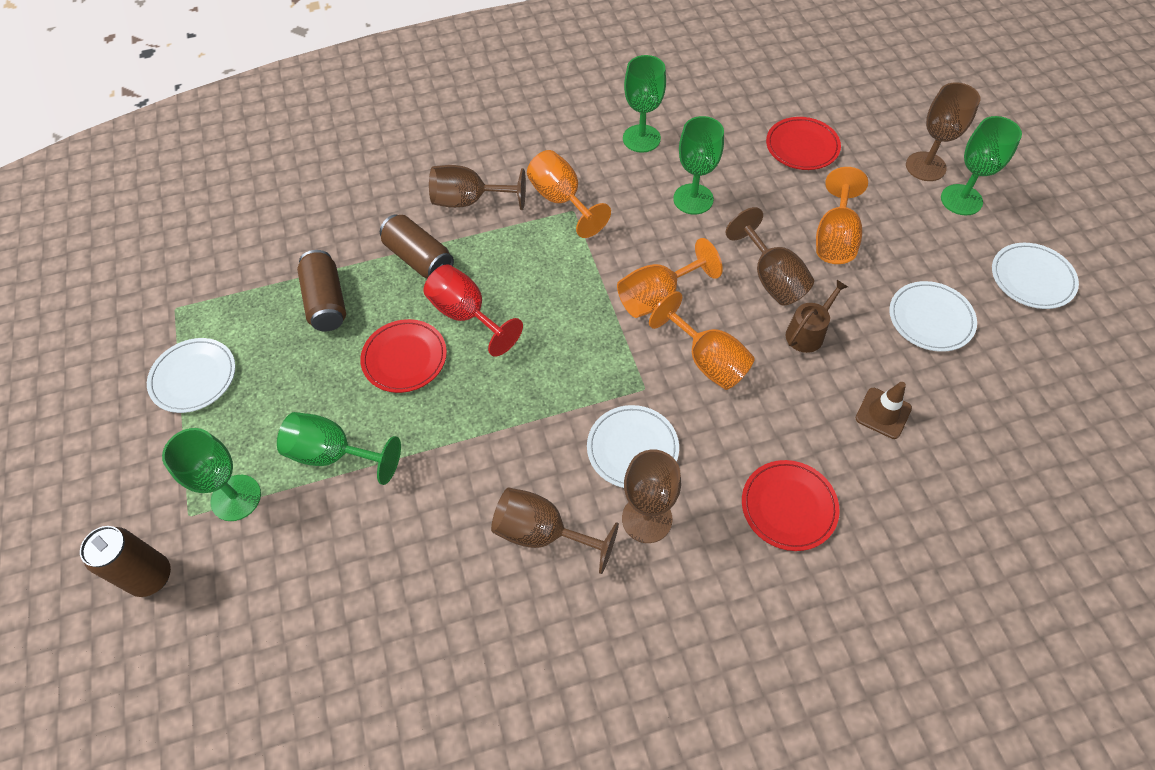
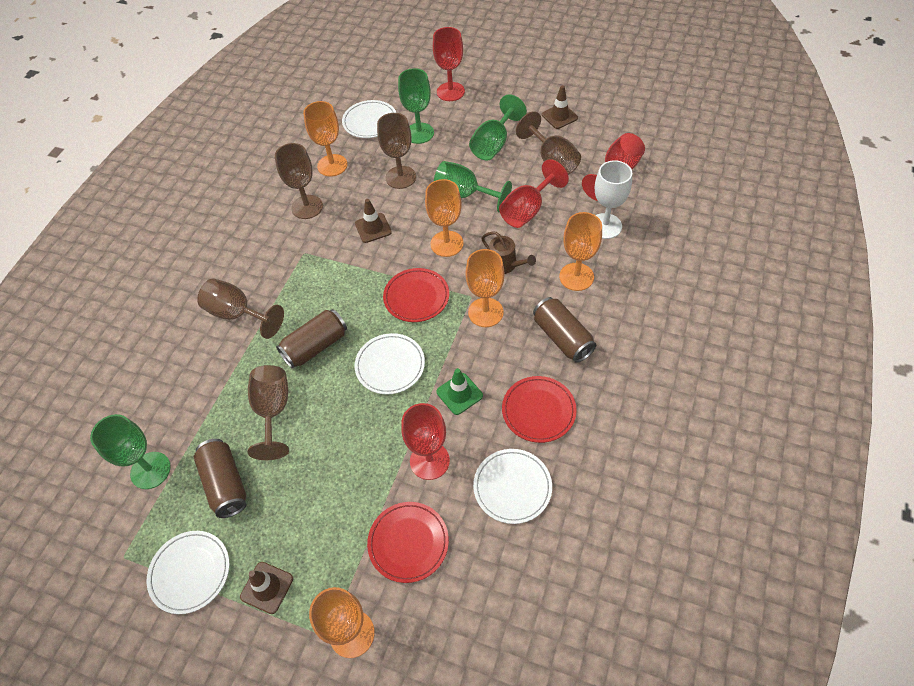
brown traffic cone: [856,382,912,439] = 1 -> [240,562,293,614] [355,199,392,243] [542,85,578,129] = 3
green goblet: [162,428,261,521] [277,412,401,485] [623,55,666,153] [673,116,724,215] [941,116,1022,216] = 5 -> [90,414,171,489] [398,68,434,144] [434,161,512,213] [469,94,527,161] = 4
green traffic cone: none = 0 -> [436,368,483,415] = 1
orange goblet: [527,150,611,238] [617,238,723,318] [649,291,755,390] [816,167,868,264] = 4 -> [303,101,348,177] [309,587,375,658] [425,179,463,257] [465,249,505,327] [559,212,602,291] = 5
red goblet: [424,264,523,357] = 1 -> [401,403,450,480] [433,27,465,101] [499,159,569,228] [582,133,645,201] = 4
white goblet: none = 0 -> [595,160,632,239] = 1

